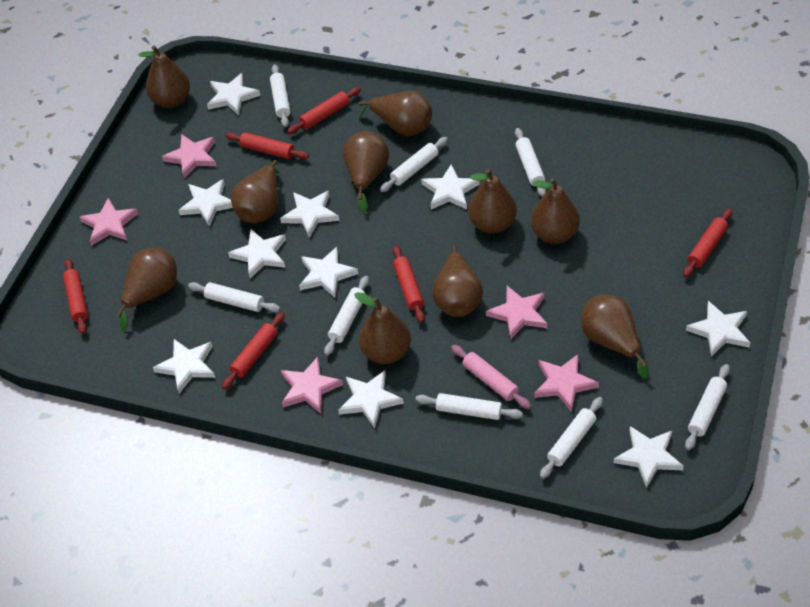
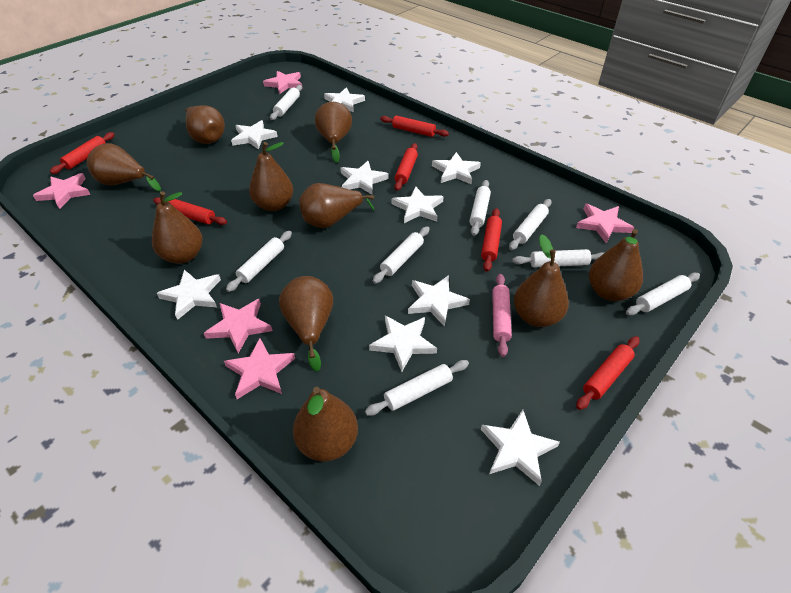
white star: [153,339,215,393] [178,179,233,227] [207,73,260,115] [228,229,286,279] [280,191,339,238] [299,247,358,298] [338,370,404,428] [421,164,479,210] [614,426,684,488] [686,301,750,357] = 10 -> [157,270,221,320] [231,120,278,150] [324,87,365,112] [340,161,389,195] [369,316,437,372] [391,187,444,223] [408,275,470,327] [432,152,481,184] [481,410,560,486] = 9

